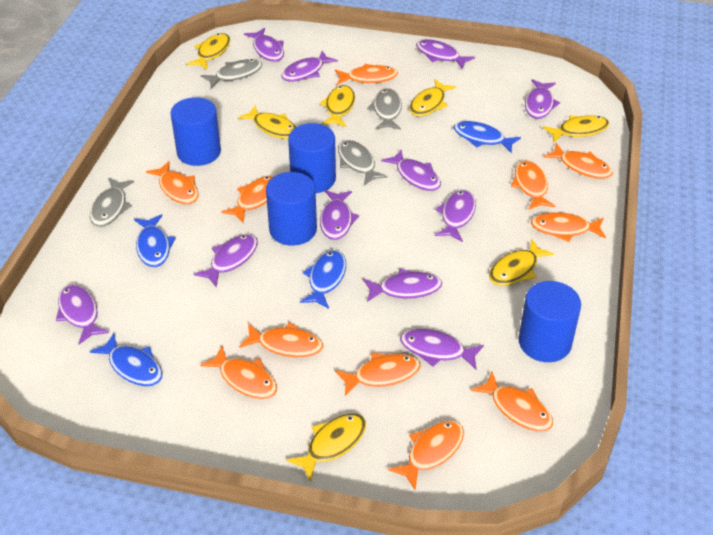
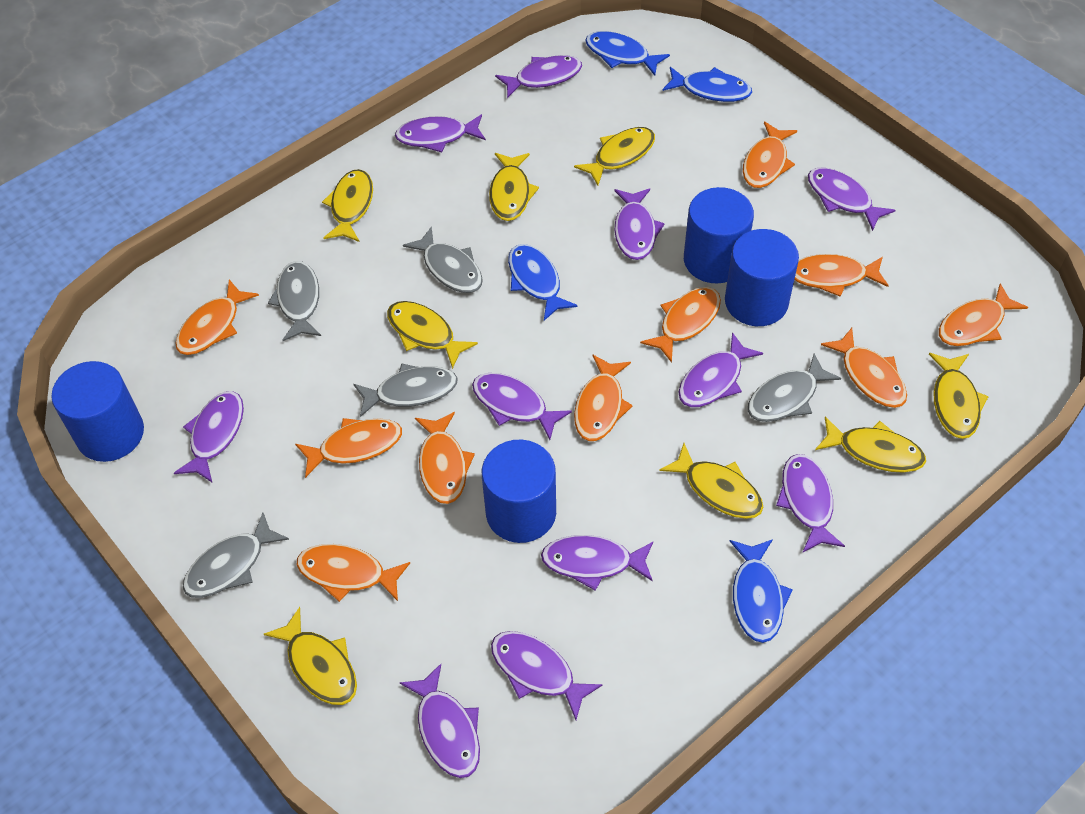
grey fish: [90,178,134,227] [200,59,262,88] [338,140,388,186] [367,88,402,130] = 4 -> [183,513,289,598] [268,261,321,341] [354,363,458,417] [403,226,483,293] [748,353,841,422] = 5
orange fish: [146,161,199,204] [200,346,277,399] [221,176,274,223] [239,322,323,357] [335,64,398,85] [335,353,420,396] [388,420,464,490] [471,372,553,432] [511,160,555,210] [531,213,606,242] [543,143,613,179] = 11 -> [175,279,259,355] [295,418,402,478] [297,544,410,602] [415,412,475,504] [574,355,633,441] [640,287,721,363] [743,122,797,188] [794,254,889,297] [821,328,907,408] [939,283,1028,346] = 10
yellow fish: [187,33,230,70] [238,106,296,139] [286,414,366,482] [319,85,355,127] [410,79,456,117] [489,239,554,286] [543,115,609,142] = 7 -> [264,607,357,705] [322,169,373,242] [387,301,478,369] [489,153,539,221] [574,127,655,186] [660,443,763,519] [815,417,926,473] [929,353,989,439] = 8

